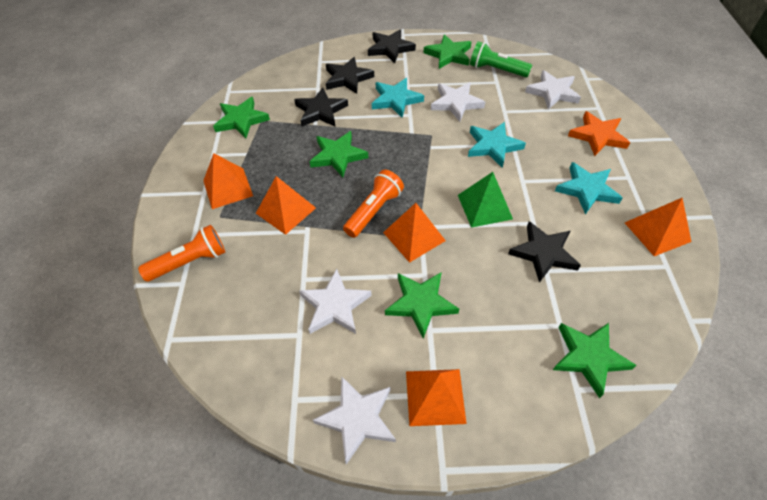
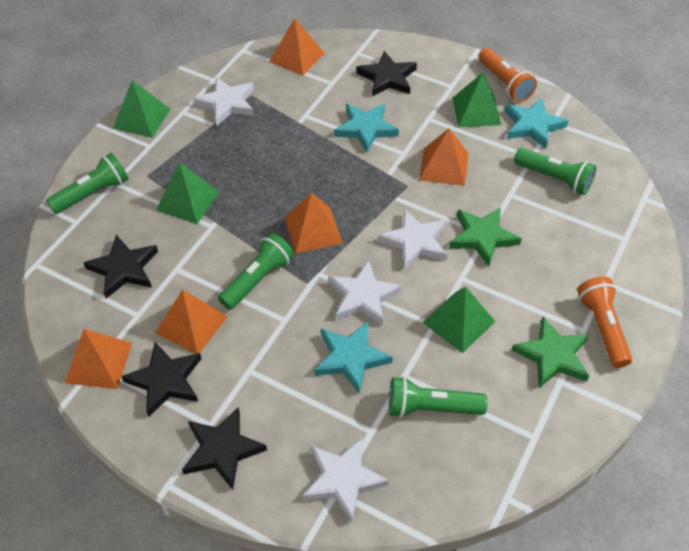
green flashlight: [470,41,532,77] = 1 -> [46,153,128,214] [218,233,294,310] [389,376,487,418] [514,148,596,195] = 4
green pyramid: [458,172,513,228] = 1 -> [113,80,170,138] [156,163,219,224] [422,287,496,353] [452,73,501,127] = 4
green star: [213,97,270,139] [309,131,368,177] [385,272,459,338] [424,34,471,69] [553,323,637,398] = 5 -> [449,208,522,267] [511,317,589,388] = 2
orange star: [568,111,630,156] = 1 -> none = 0

